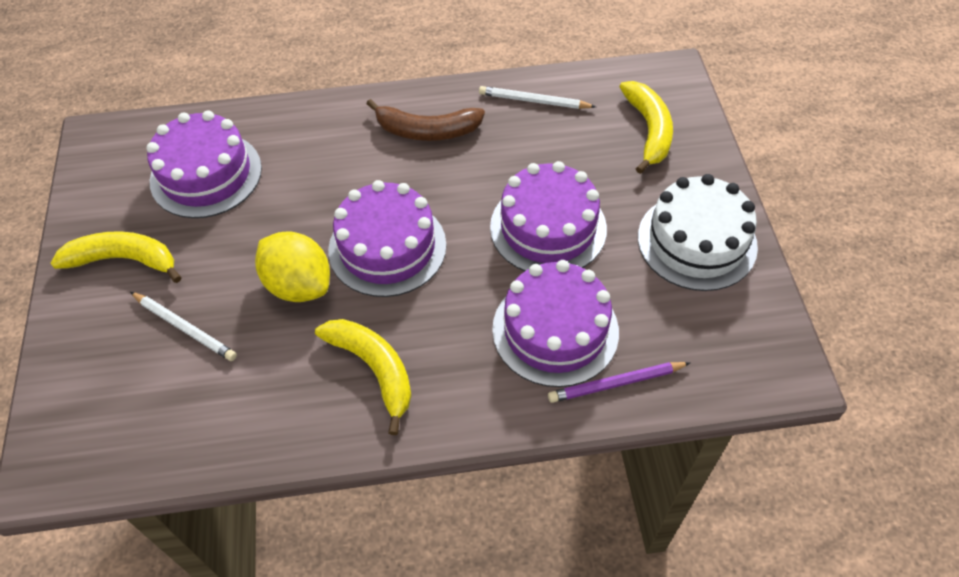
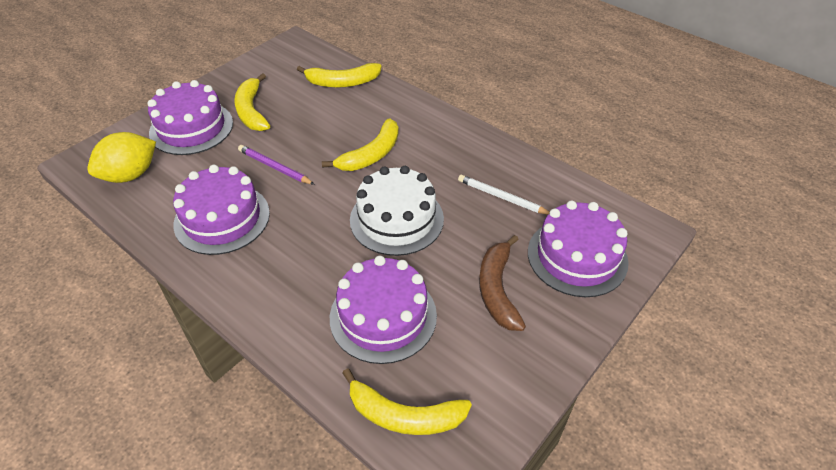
white pencil: [130,292,237,361] [479,86,596,109] = 2 -> [458,175,549,215] = 1
yellow banana: [50,231,182,283] [315,319,412,435] [619,81,673,174] = 3 -> [234,73,270,131] [297,63,382,88] [322,118,399,171] [342,368,472,435] = 4

